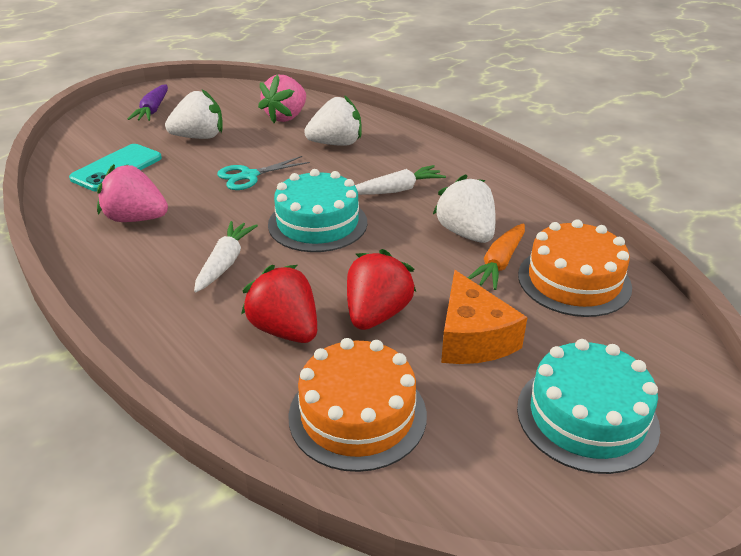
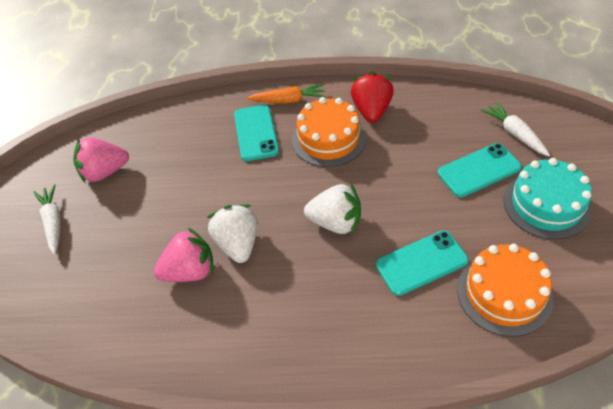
orange cheese: [441,270,528,364] = 1 -> none = 0
purple carrot: [128,84,168,121] = 1 -> none = 0
red strawberry: [241,265,317,343] [347,249,416,330] = 2 -> [351,71,394,123] = 1
turquoise cake: [268,169,367,252] [517,339,660,474] = 2 -> [504,158,592,239] = 1
turquoise phone: [69,144,162,192] = 1 -> [234,105,279,161] [376,230,469,296] [438,143,522,197] = 3
turquoise scissors: [217,156,310,190] = 1 -> none = 0
white strawberry: [165,89,223,139] [304,95,362,146] [433,174,495,243] = 3 -> [206,204,258,263] [304,184,361,235] = 2

